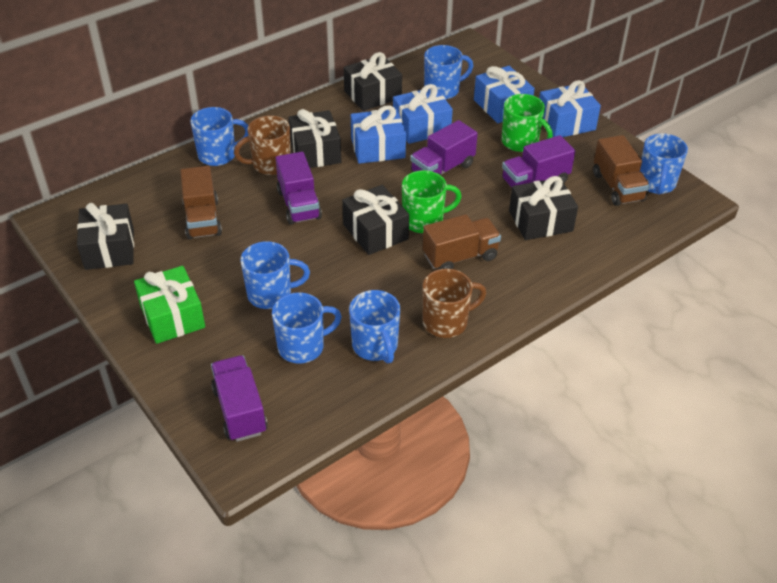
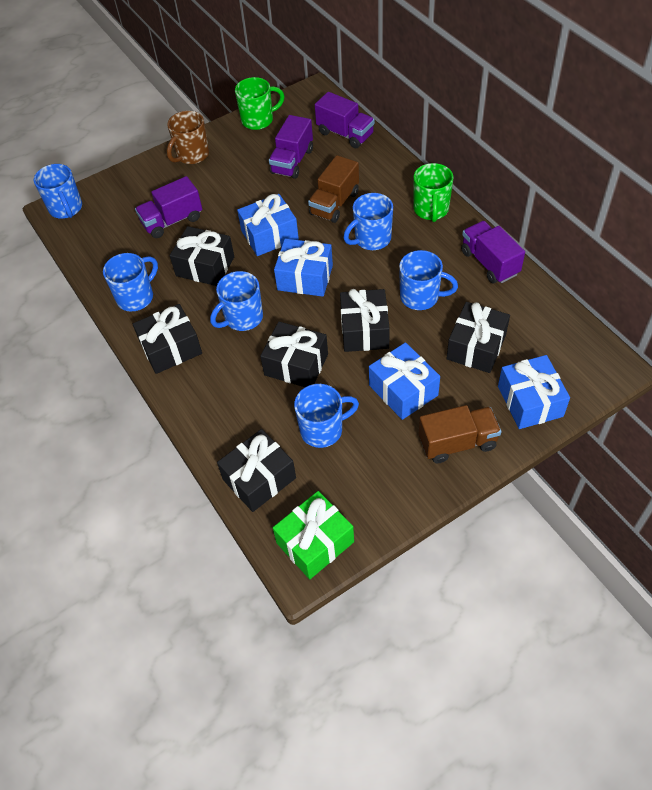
black gift: [77,203,134,270] [288,109,341,168] [342,185,409,255] [344,52,402,111] [509,176,578,240] = 5 -> [133,304,202,374] [170,226,234,286] [217,429,296,512] [260,321,328,387] [340,289,390,352] [446,302,510,373] = 6
brown mug: [234,116,291,175] [423,269,486,338] = 2 -> [167,111,209,164] = 1
brown truck: [180,166,222,240] [423,214,501,269] [593,135,650,206] = 3 -> [308,155,359,223] [419,405,501,463] = 2

